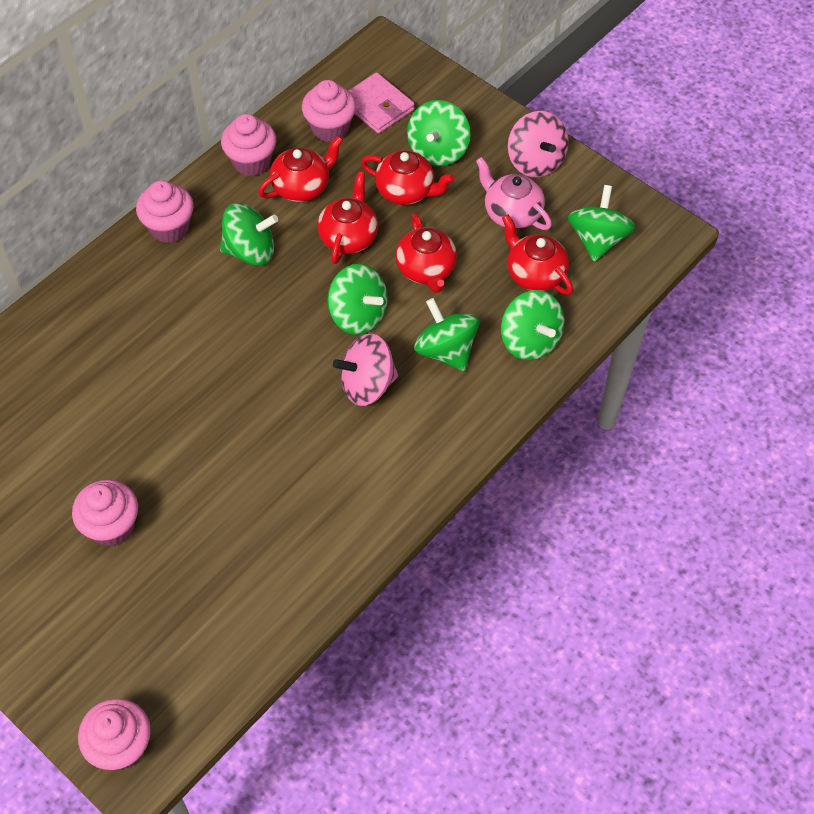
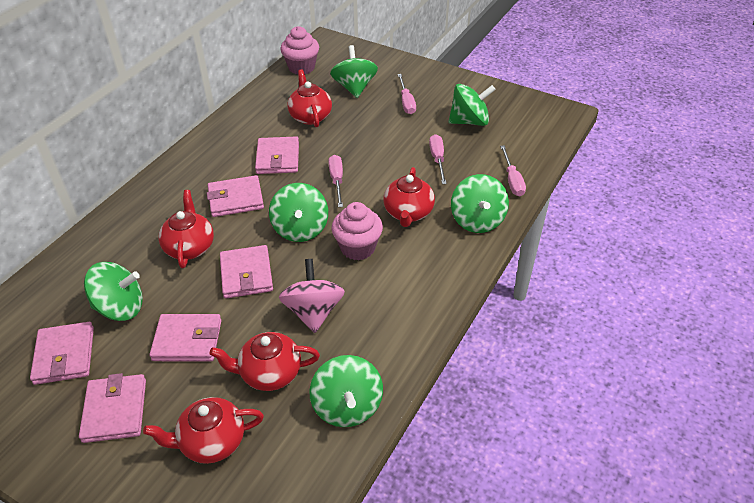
pink cupcake: [72,480,138,546] [78,699,151,770] [136,180,194,243] [221,114,276,176] [302,80,356,142] = 5 -> [281,26,319,74] [331,202,383,260] = 2
pink screwdriver: none = 0 -> [328,155,343,207] [398,74,416,114] [429,134,447,184] [500,145,526,196] = 4
pink spinning top: [333,333,399,406] [508,111,569,177] = 2 -> [279,259,345,333] = 1
pink teapot: [476,157,552,230] = 1 -> none = 0
pink wallet: [348,72,415,134] = 1 -> [30,322,94,385] [79,373,146,443] [149,314,222,361] [207,175,264,217] [220,245,273,298] [255,136,299,174] = 6

